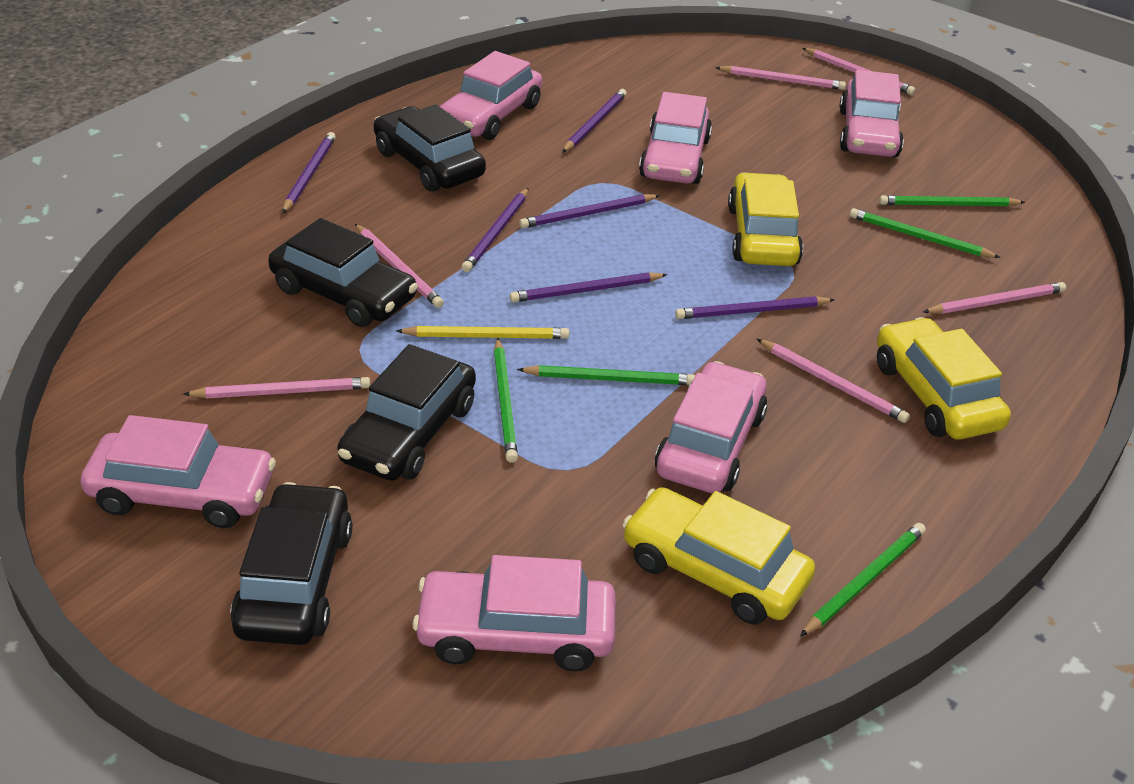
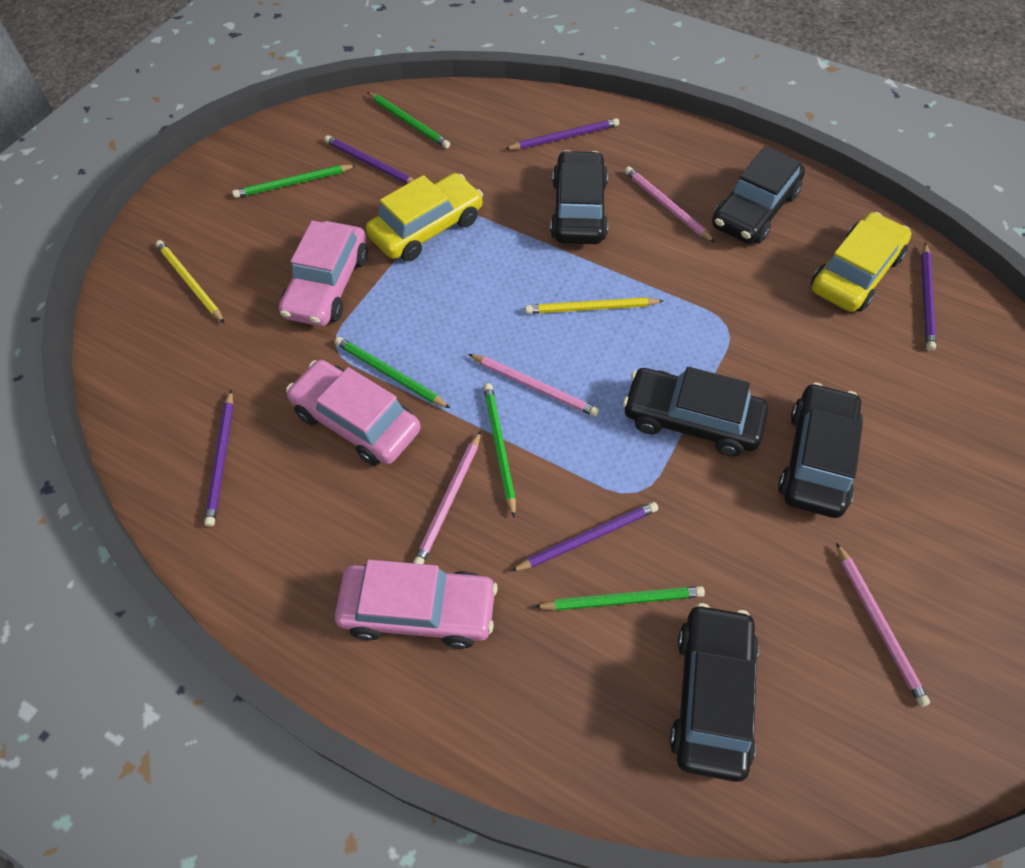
black car: [230,482,352,645] [268,218,418,327] [337,344,476,481] [374,104,486,192] = 4 -> [550,150,608,244] [623,367,768,456] [670,603,759,782] [712,146,805,244] [778,383,863,518] = 5
pink car: [81,415,276,528] [413,555,616,672] [440,51,542,140] [639,92,712,184] [655,361,768,493] [839,70,904,157] = 6 -> [279,221,368,326] [286,360,421,466] [335,560,498,649] = 3
pink pencil: [183,377,370,399] [355,224,444,308] [715,66,846,90] [757,339,910,423] [803,48,915,95] [923,282,1066,314] = 6 -> [413,431,481,564] [468,354,599,417] [625,166,715,243] [836,542,930,707] = 4
purple pencil: [282,132,336,214] [462,188,528,272] [510,272,668,302] [519,194,660,228] [562,89,627,153] [675,296,835,319] = 6 -> [204,390,234,527] [324,135,414,184] [505,118,619,150] [511,502,658,572] [921,242,936,351] = 5
yellow car: [622,487,815,625] [728,172,803,266] [877,317,1011,440] = 3 -> [366,173,483,261] [811,212,912,312] = 2
yellow pencil: [396,326,569,339] = 1 -> [156,240,224,323] [525,297,663,314] = 2

